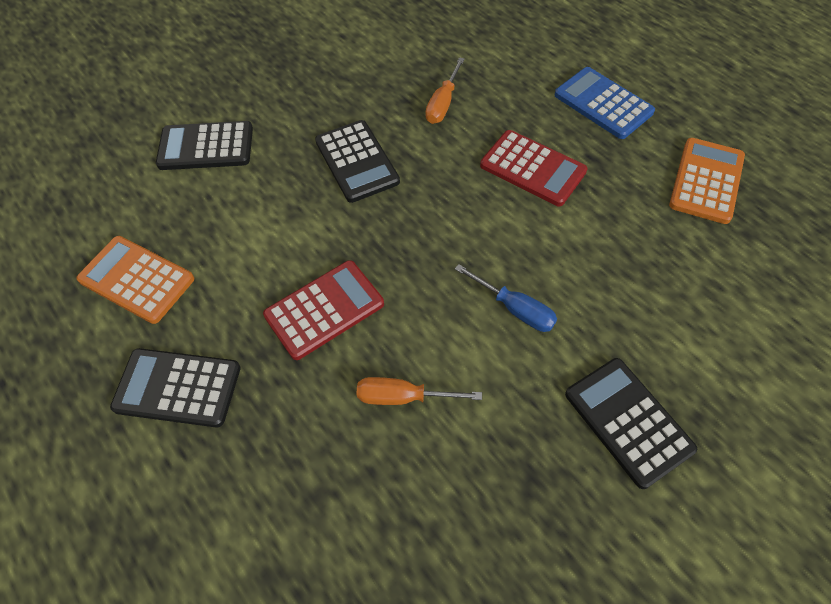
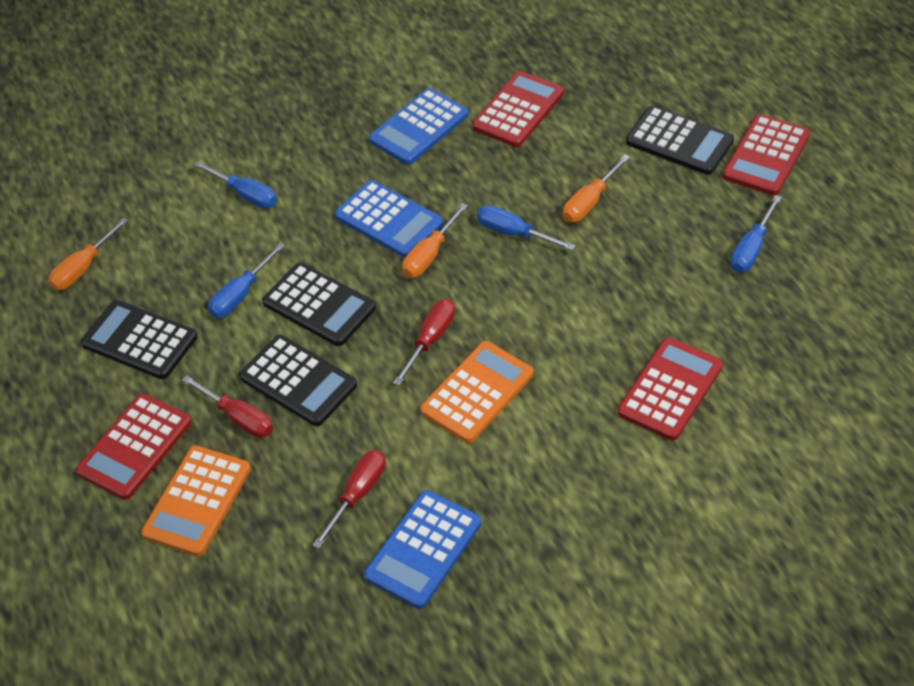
blue calculator: [555,67,655,139] = 1 -> [335,180,443,258] [364,490,481,609] [369,88,469,165] = 3
blue screwdriver: [455,264,557,332] = 1 -> [194,161,277,209] [208,243,285,318] [477,205,576,251] [731,195,782,273] = 4
orange screwdriver: [357,377,482,405] [425,57,465,124] = 2 -> [48,217,128,290] [402,203,468,278] [563,154,630,222] = 3
red calculator: [263,260,384,360] [480,130,588,206] = 2 -> [76,393,192,500] [472,71,564,147] [618,337,723,441] [723,114,810,195] = 4
red screwdriver: none = 0 -> [182,375,273,438] [313,450,386,549] [393,299,455,386] = 3

